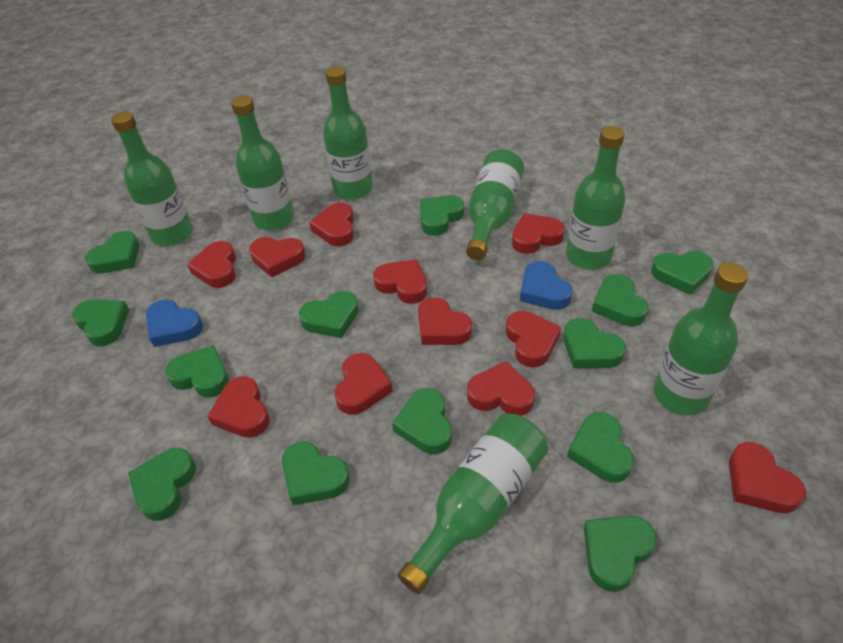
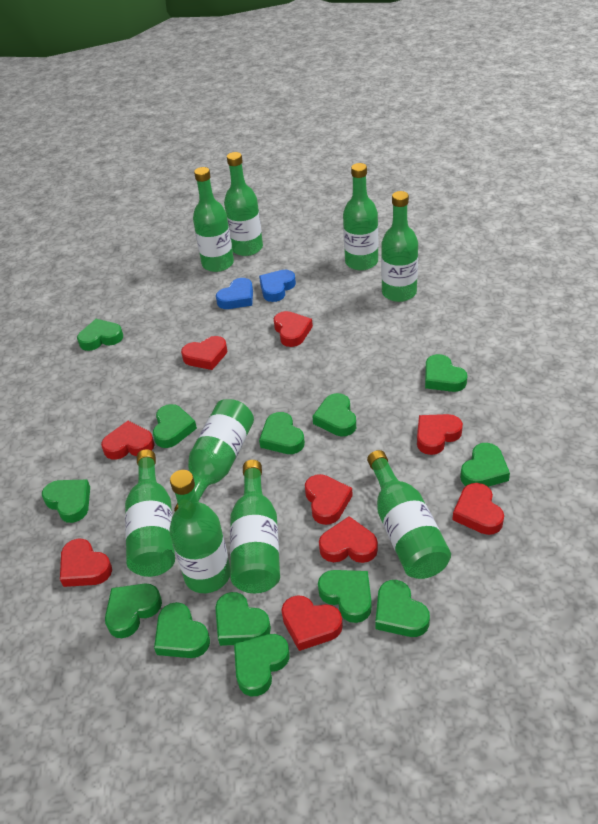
green bottle: [111,111,193,246] [231,95,294,231] [323,66,373,200] [398,413,548,594] [466,149,524,260] [566,126,626,270] [653,263,748,416] = 7 -> [125,449,175,577] [170,470,231,593] [174,399,254,511] [193,167,234,272] [224,152,263,256] [230,460,280,593] [343,163,378,271] [367,450,451,579] [381,191,418,302] = 9
red heart: [187,241,236,288] [207,376,270,438] [249,237,305,278] [309,203,354,246] [335,353,393,415] [373,259,427,304] [418,297,472,345] [467,361,535,416] [506,311,561,367] [512,213,565,254] [729,442,806,513] = 11 -> [60,539,112,587] [101,421,155,460] [181,336,227,370] [274,311,313,347] [281,595,343,651] [305,474,353,525] [319,516,378,563] [417,414,463,455] [452,483,504,535] = 9

